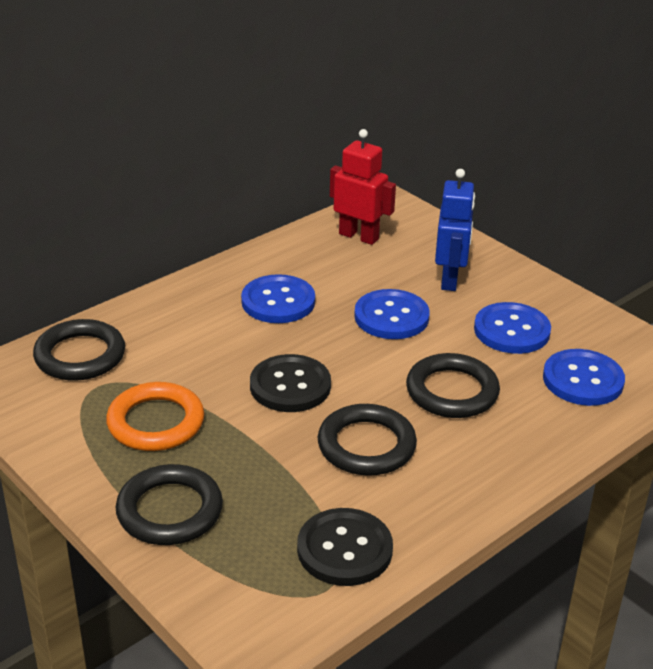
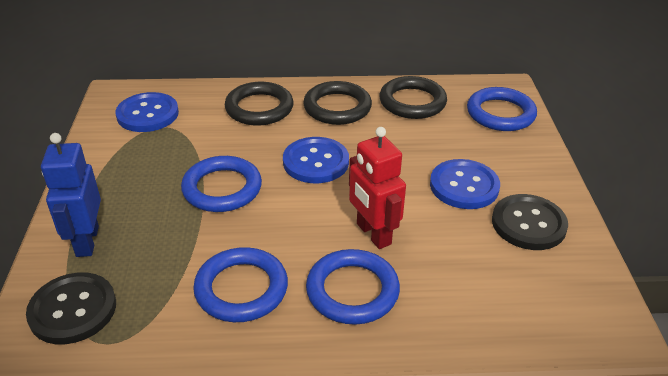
black ring: [33,319,125,381] [116,464,223,545] [318,404,417,476] [406,353,500,418] = 4 -> [225,82,294,125] [303,81,372,125] [380,76,447,119] = 3
blue button: [241,274,315,323] [354,289,430,339] [474,302,551,354] [543,349,625,406] = 4 -> [115,92,179,132] [283,137,349,183] [430,159,500,209] = 3
blue ring: none = 0 -> [181,156,262,212] [193,247,288,322] [306,249,400,325] [467,87,537,131] = 4
orange ring: [106,382,204,451] = 1 -> none = 0

